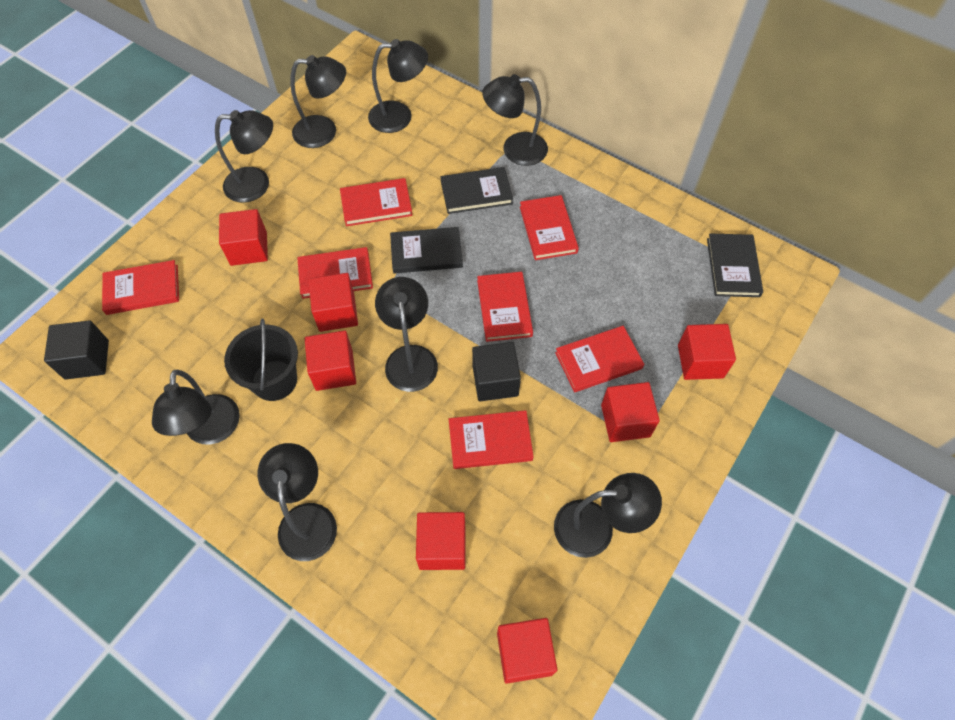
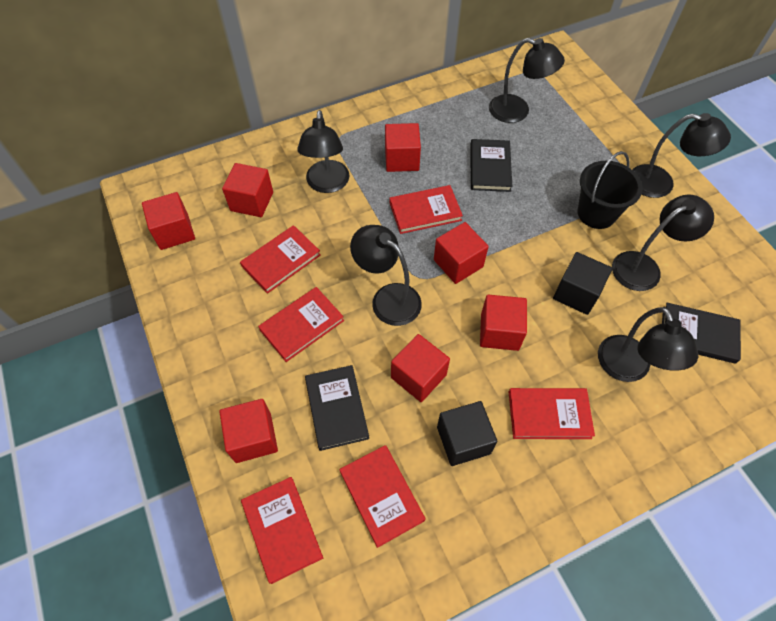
black lamp: [152,370,240,444] [215,110,273,203] [258,443,337,561] [290,55,346,148] [368,39,428,133] [375,277,438,392] [482,74,548,166] [554,473,662,558] = 8 -> [297,110,349,193] [350,225,422,326] [489,38,565,123] [598,307,698,382] [612,195,714,291] [632,113,731,198] = 6
red book: [102,260,179,315] [297,247,373,299] [340,178,413,226] [449,410,534,469] [477,272,533,342] [520,195,579,260] [555,326,644,392] = 7 -> [240,225,321,294] [241,477,323,584] [258,287,344,362] [339,445,425,548] [390,185,463,234] [509,388,595,439] = 6

